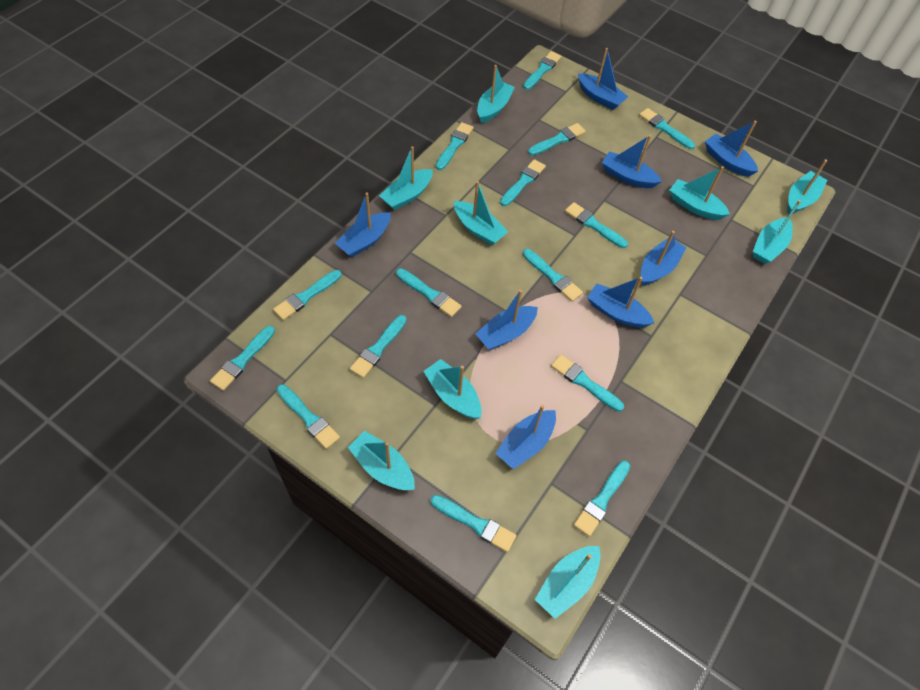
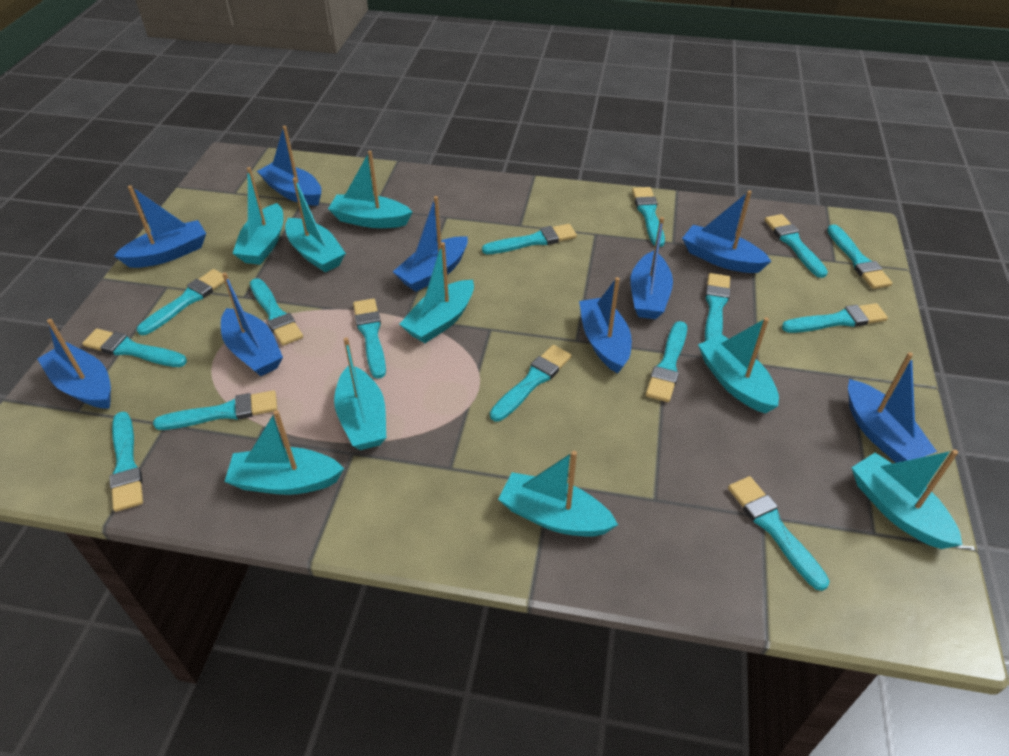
blue boat: [335,192,391,257] [475,290,538,350] [495,405,556,470] [578,48,628,110] [587,277,654,328] [602,135,662,188] [641,231,687,286] [705,121,758,177] = 8 -> [37,319,111,409] [114,185,206,268] [221,272,283,376] [257,126,321,205] [393,196,468,292] [579,277,632,373] [630,217,673,319] [682,190,772,273] [848,352,937,463] = 9

